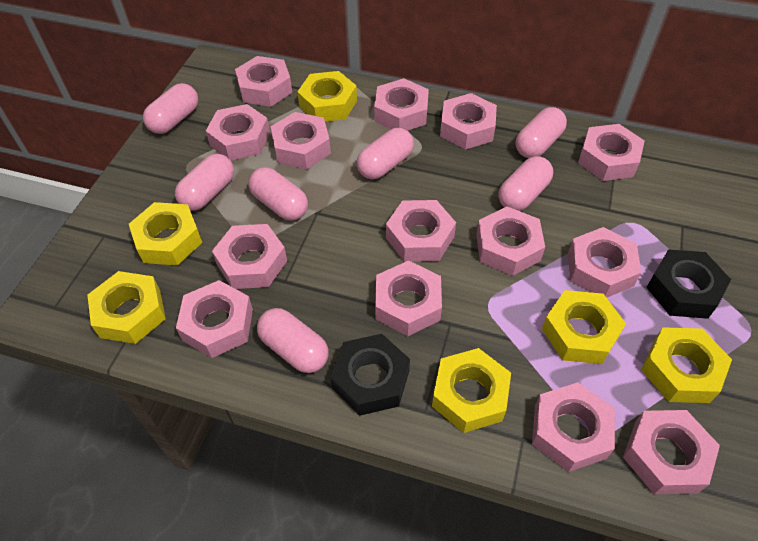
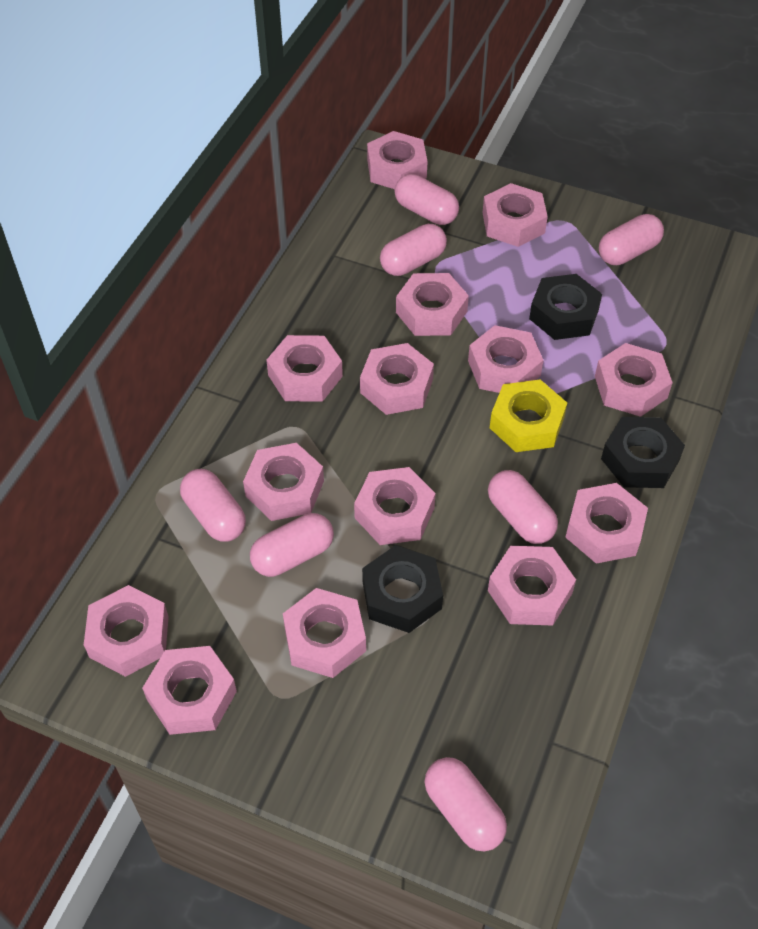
black nut: [330,334,410,416] [646,249,731,319] = 2 -> [362,545,443,633] [529,274,602,340] [601,417,685,488] = 3
yellow nut: [87,271,166,344] [129,202,202,265] [297,71,357,122] [432,348,511,433] [542,290,626,364] [641,327,732,403] = 6 -> [490,379,567,452] = 1

